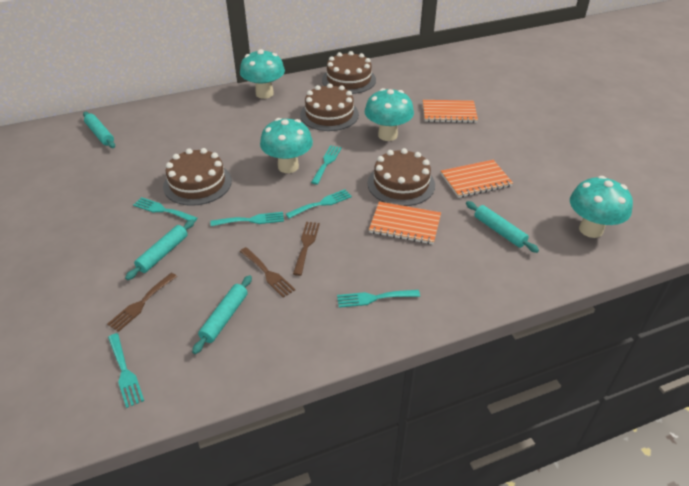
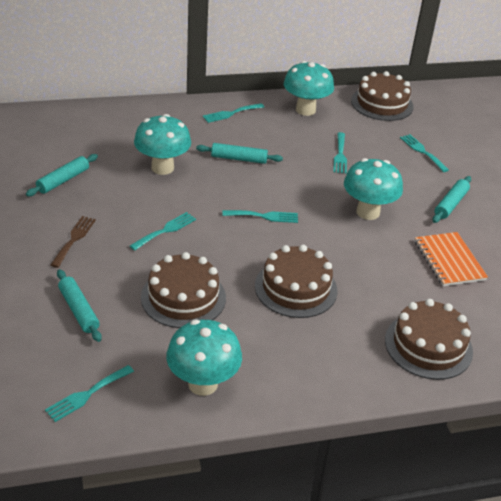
brown fork: [107,273,177,332] [240,247,295,298] [293,222,320,276] = 3 -> [50,216,96,268] = 1
orange notebook: [369,202,441,244] [423,100,478,123] [441,160,513,198] = 3 -> [415,232,488,286] = 1

